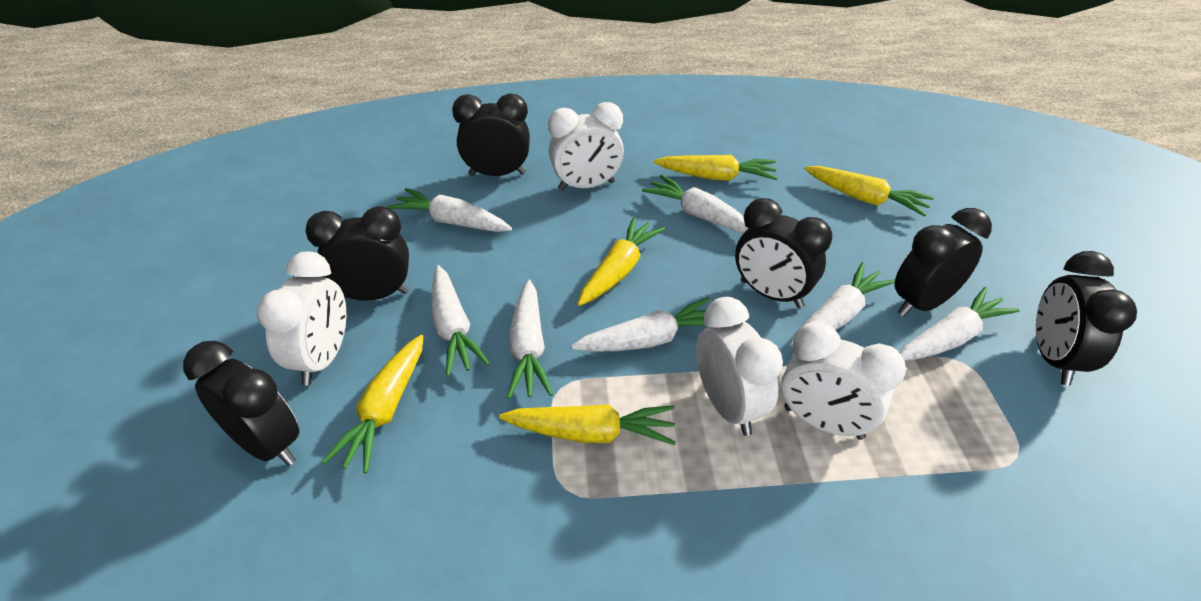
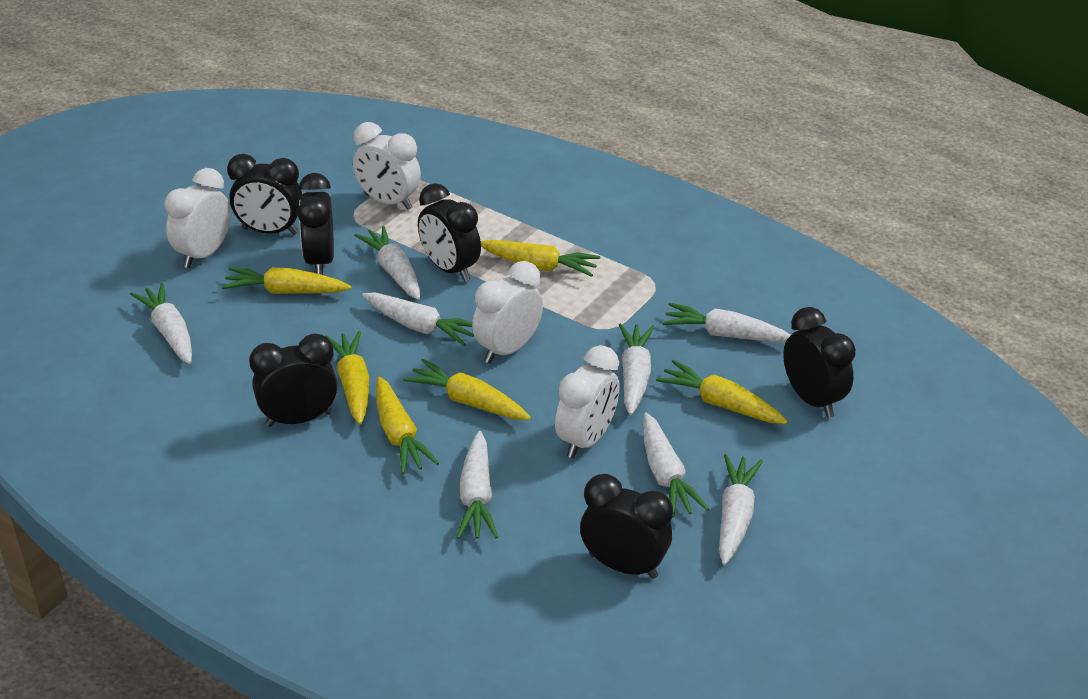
white carrot: [387,188,512,232] [431,265,490,376] [507,280,553,399] [571,297,710,352] [642,175,748,234] [790,262,895,347] [900,287,1020,360] = 7 -> [130,283,192,364] [354,226,420,300] [362,293,474,346] [456,431,498,539] [619,323,654,415] [643,413,709,518] [662,303,791,342] [719,454,763,565] = 8
yellow carrot: [322,334,424,473] [499,404,676,445] [578,217,665,306] [654,155,778,181] [805,166,934,217] = 5 -> [221,267,351,294] [325,331,369,424] [376,376,439,474] [403,359,531,420] [481,240,600,277] [656,360,788,424] = 6

